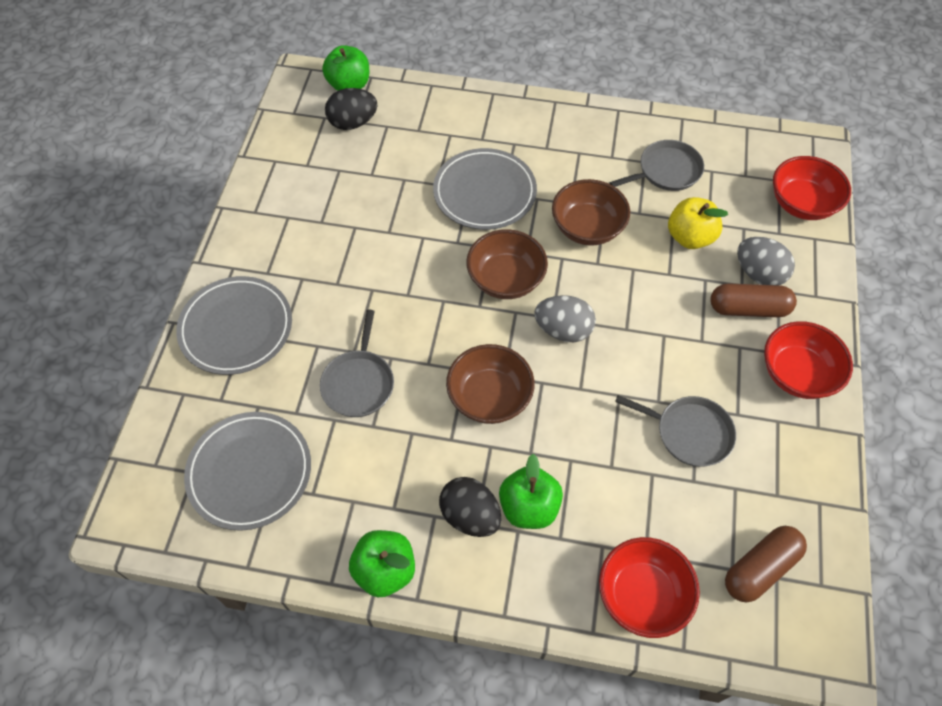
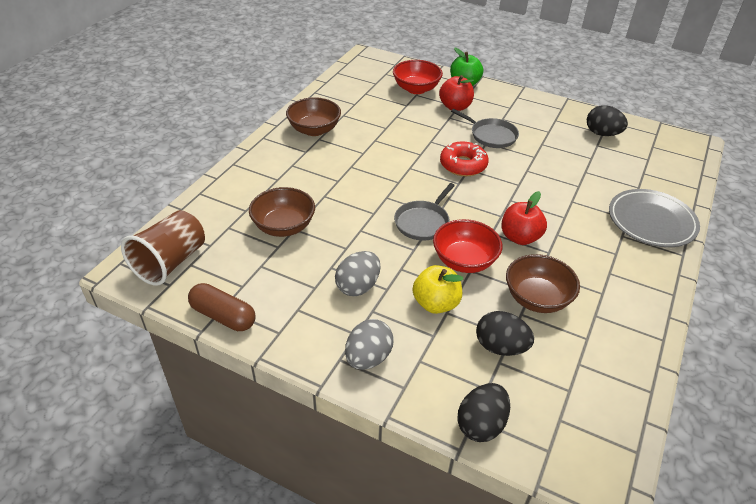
black egg: [325,88,377,130] [439,477,502,537] = 2 -> [457,383,510,442] [476,311,534,356] [587,105,628,136] = 3
brown capsule: [710,283,797,317] [725,526,807,603] = 2 -> [188,283,256,331] = 1
brown cup: none = 0 -> [121,210,205,286] = 1
green apple: [322,45,369,91] [349,530,415,597] [499,454,563,529] = 3 -> [450,47,483,86] = 1
grey pan: [320,310,394,417] [609,140,704,191] [615,395,736,467] = 3 -> [394,183,455,240] [451,109,519,148] = 2
grey plate: [176,276,292,375] [184,412,311,531] [433,148,537,230] = 3 -> [609,189,700,247] = 1
red apple: none = 0 -> [439,75,474,111] [501,191,547,245] = 2
red bowl: [599,537,700,638] [764,321,853,399] [773,156,851,220] = 3 -> [393,60,443,94] [433,219,502,273] = 2
red donut: none = 0 -> [440,141,489,176] = 1

